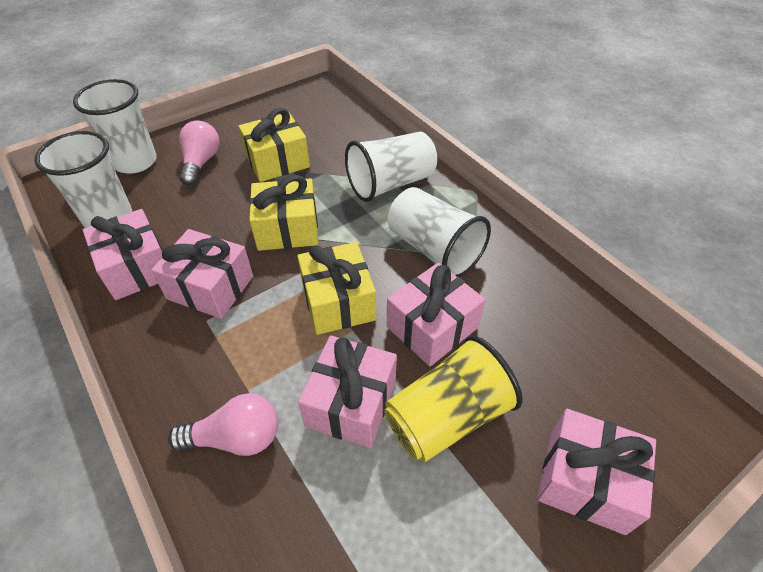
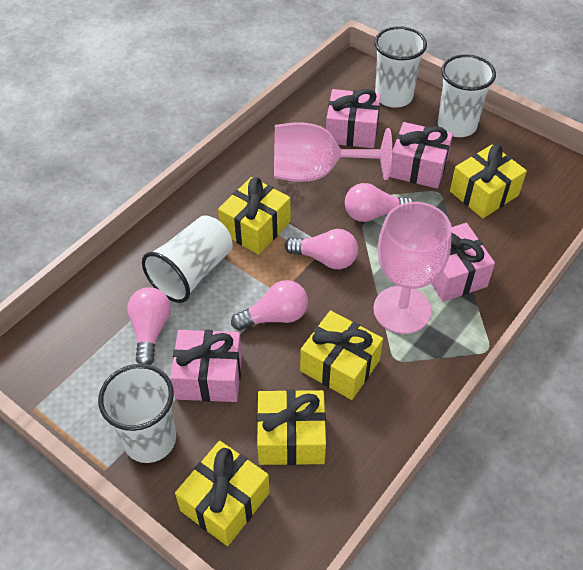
pink gift: [83,209,163,300] [151,229,253,319] [298,335,397,448] [387,263,485,367] [537,409,656,535] = 5 -> [170,330,242,402] [326,89,381,148] [389,122,453,188] [431,223,495,302] = 4
pink goblet: none = 0 -> [274,122,392,182] [373,202,452,334] = 2
pink light bulb: [168,393,278,456] [179,120,220,185] = 2 -> [127,287,171,365] [231,280,308,330] [285,229,358,269] [345,183,414,222] = 4
yellow cup: [384,336,522,463] = 1 -> none = 0
yellow gift: [238,108,310,182] [249,175,318,251] [297,242,376,335] = 3 -> [175,441,270,546] [218,177,290,255] [257,390,326,465] [300,311,383,400] [450,145,527,218] = 5

